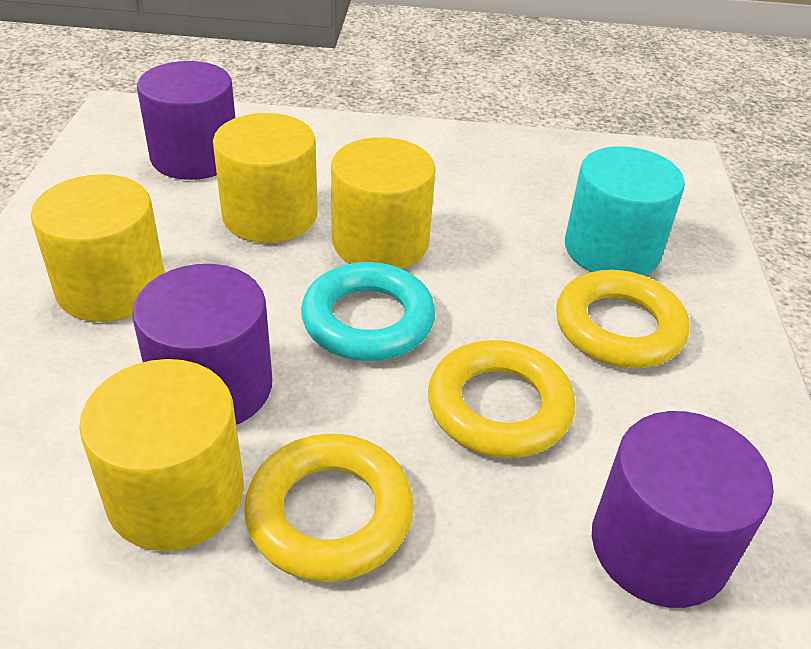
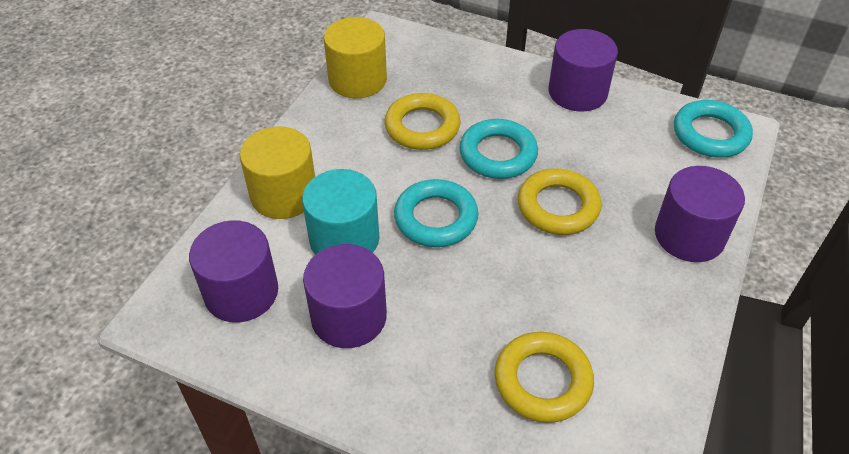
purple cylinder: [132,264,272,425] [137,61,235,180] [592,411,774,608] = 3 -> [189,220,278,323] [303,244,387,348] [549,29,618,112] [655,166,745,262] = 4
turquoise ring: [301,262,435,361] = 1 -> [394,179,478,247] [459,119,538,179] [674,100,753,158] = 3
yellow cylinder: [31,174,165,322] [79,359,244,551] [213,113,318,243] [331,137,436,269] = 4 -> [240,127,315,219] [324,17,387,98] = 2

